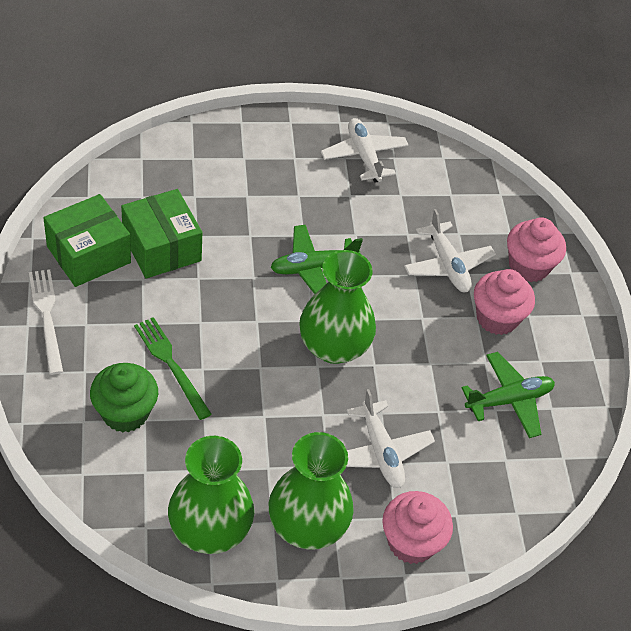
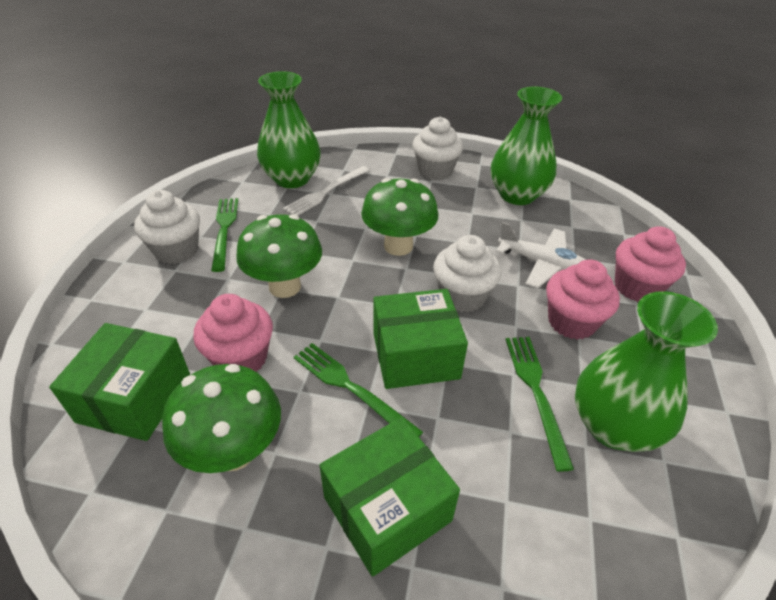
green box: [44,194,131,287] [121,189,202,279] = 2 -> [49,323,190,441] [320,417,460,577] [373,289,468,389] = 3
green cupcake: [90,363,158,433] = 1 -> none = 0
green fork: [134,317,212,420] = 1 -> [211,198,238,272] [294,343,423,437] [506,337,574,472] = 3
green mushroom: none = 0 -> [162,364,281,473] [236,214,322,298] [361,178,438,256] = 3
green plane: [270,225,363,294] [461,352,555,438] = 2 -> none = 0
white cupcake: none = 0 -> [134,190,200,264] [412,117,463,180] [433,235,502,313] = 3
white plane: [321,118,409,183] [346,389,435,488] [404,209,496,292] = 3 -> [496,222,586,288] = 1

